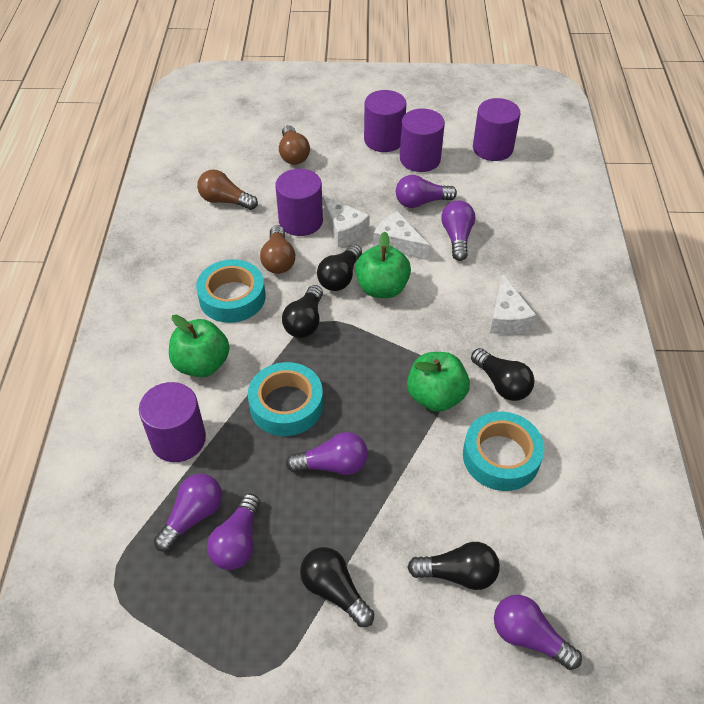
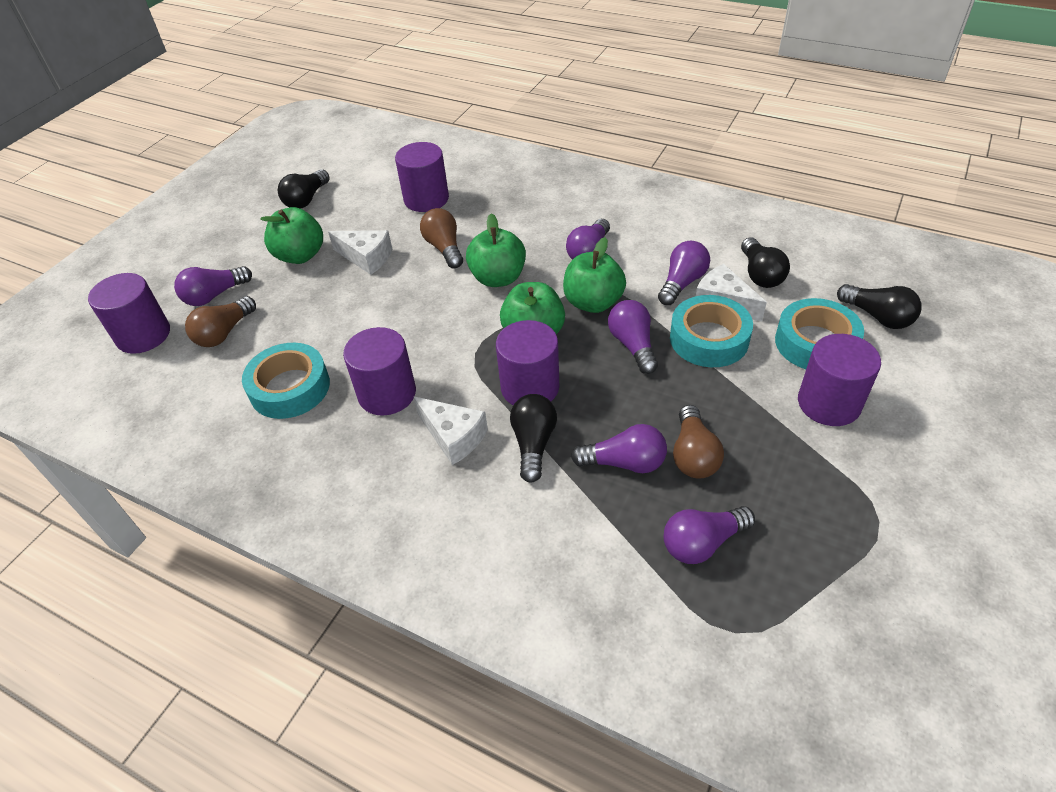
black light bulb: [282,285,323,338] [300,547,374,627] [317,244,362,291] [407,542,500,590] [471,348,535,401] = 5 -> [278,169,330,209] [510,394,557,483] [741,237,790,288] [837,284,922,329] = 4
green apple: [169,315,230,377] [355,232,411,298] [407,352,470,412] = 3 -> [260,207,323,264] [466,214,526,287] [500,282,565,334] [563,237,626,313] = 4

